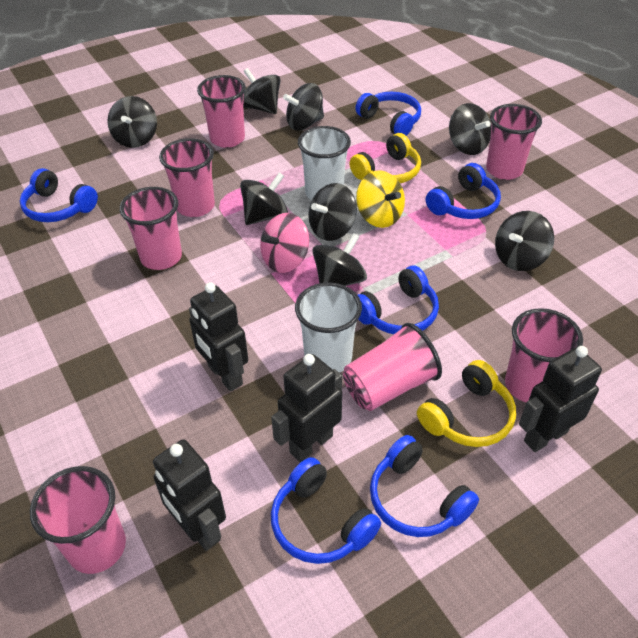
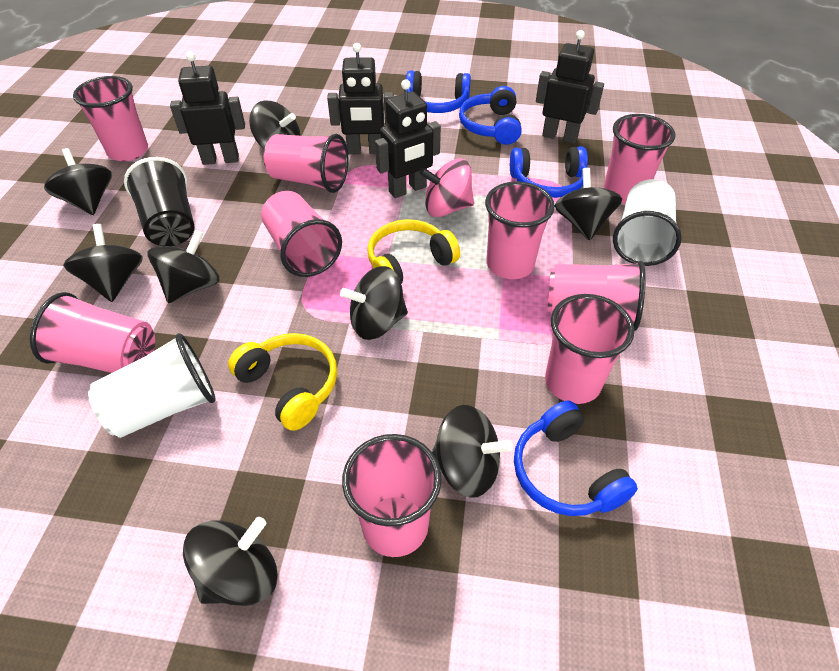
black cup: none = 0 -> [124,157,194,246] = 1
blue headphones: [20,168,98,222] [271,457,381,564] [356,92,421,136] [358,266,439,334] [370,435,479,537] [426,163,501,219] = 6 -> [406,70,471,113] [459,86,522,145] [510,147,588,198] [514,400,638,516] = 4
pink cup: [30,466,126,574] [120,187,182,270] [159,138,215,217] [197,75,246,148] [343,323,442,411] [486,104,542,180] [505,308,583,402] = 7 -> [30,292,155,373] [73,76,148,161] [261,191,342,277] [264,134,348,193] [342,434,442,557] [485,181,555,279] [545,294,635,404] [547,261,646,331] [604,114,676,204] = 9
yellow spinning top: [356,170,405,228] = 1 -> none = 0

